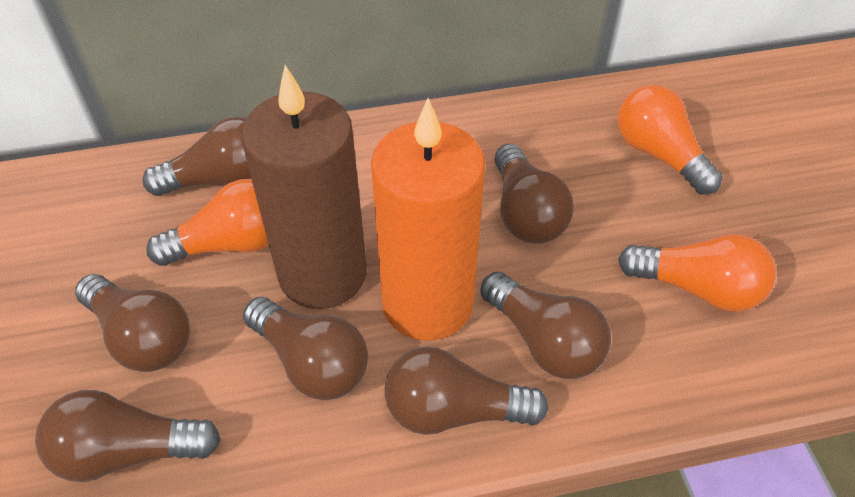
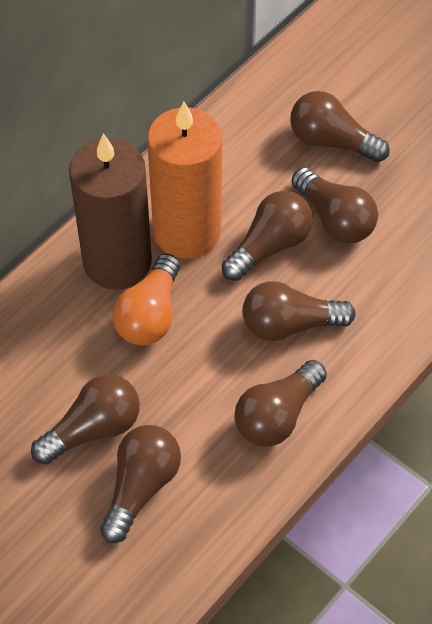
orange light bulb: [146,179,269,266] [618,85,723,194] [618,234,776,312] = 3 -> [112,253,180,345] = 1

